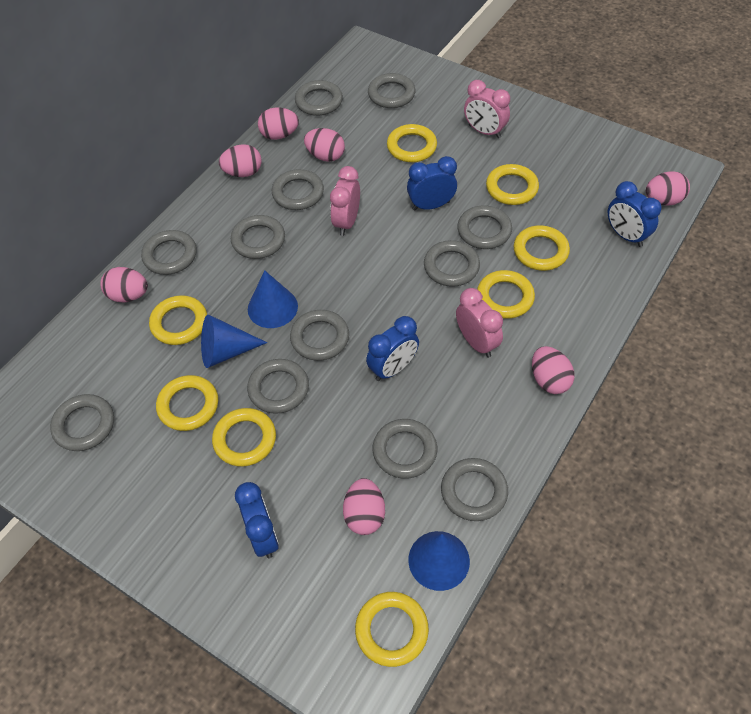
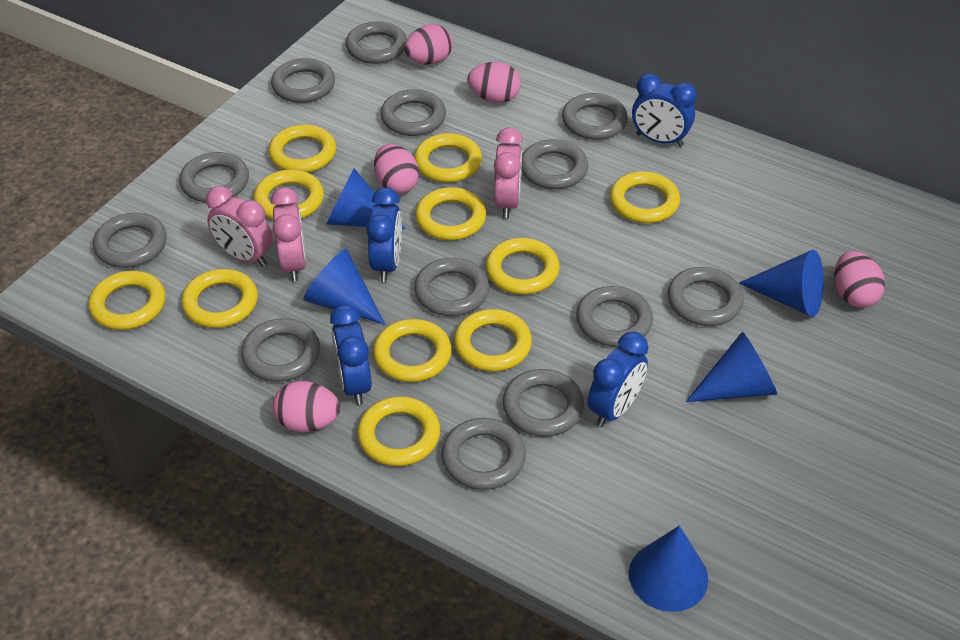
blue cone: [201,315,267,368] [248,270,298,328] [408,531,470,591] = 3 -> [303,249,385,325] [326,168,406,229] [629,526,708,612] [685,332,777,402] [739,250,824,317] = 5
grey ring: [50,394,114,451] [141,230,197,275] [231,215,285,259] [247,359,309,414] [272,169,324,210] [290,310,349,361] [295,80,343,116] [368,73,416,108] [372,419,437,479] [424,240,480,287] [441,458,508,521] [457,206,512,249] = 12 -> [93,213,167,268] [179,152,249,203] [241,318,320,382] [271,58,335,103] [345,21,407,64] [380,89,446,136] [414,258,489,316] [442,418,526,490] [502,369,584,437] [521,139,588,189] [562,93,628,140] [576,286,653,347] [667,267,744,326] = 13
pink egg: [100,267,148,302] [219,144,262,177] [258,108,299,140] [304,128,345,162] [343,478,385,535] [532,346,574,394] [646,171,690,206] = 7 -> [272,381,340,432] [374,144,419,194] [404,24,453,65] [467,62,521,103] [834,251,885,308] = 5
yellow ring: [149,295,207,345] [156,375,218,431] [212,408,276,467] [355,592,429,667] [387,124,437,162] [477,270,535,319] [486,164,539,205] [514,225,570,271] = 8 -> [88,271,166,330] [181,269,258,328] [253,169,324,219] [268,124,336,173] [357,396,440,466] [373,319,452,382] [414,133,482,183] [415,187,486,241] [454,309,532,372] [486,238,560,295] [610,171,680,223] = 11

